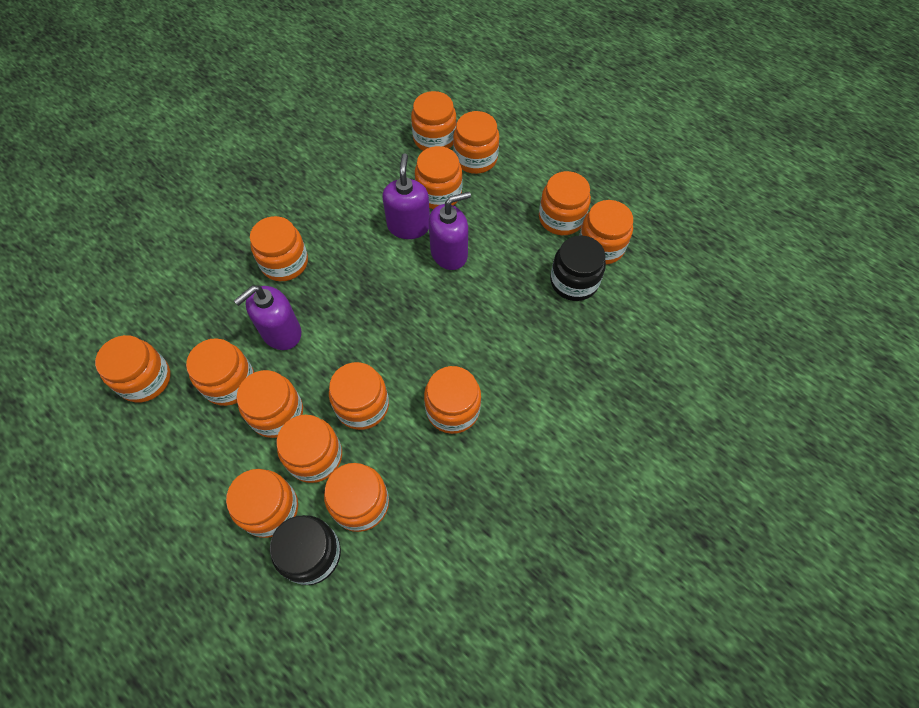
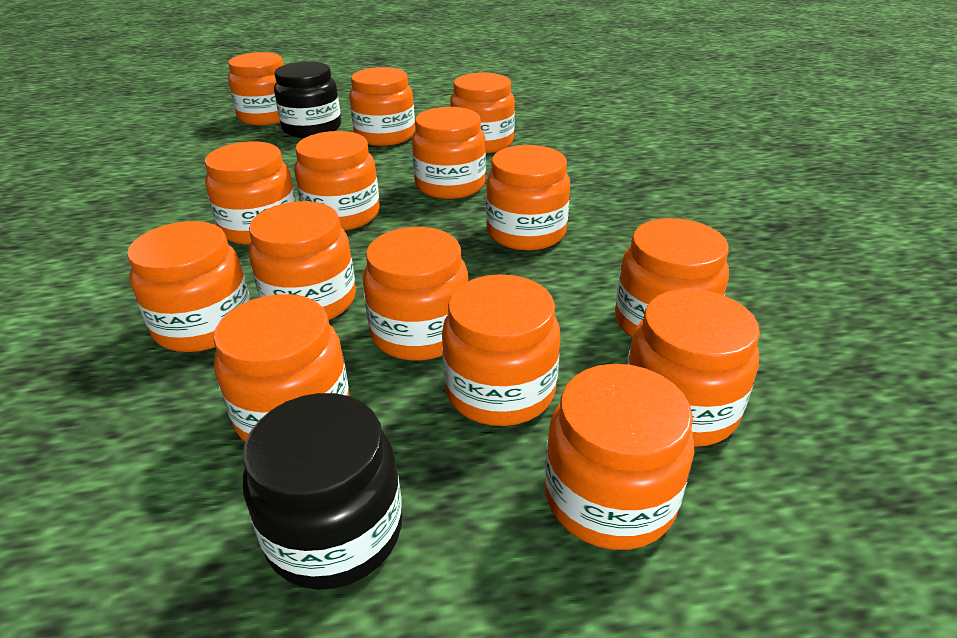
orange jar: [95,335,171,402] [186,338,254,406] [226,469,298,538] [237,370,303,438] [250,216,308,281] [277,415,342,483] [324,463,389,532] [329,362,389,430] [411,91,457,151] [415,146,462,209] [424,366,481,434] [453,111,499,174] [539,171,591,235] [579,200,633,265] = 14 -> [127,221,250,352] [205,142,297,245] [213,294,349,442] [228,52,283,125] [249,201,356,320] [294,131,380,231] [349,67,415,146] [363,227,468,361] [412,107,486,199] [442,274,560,426] [450,73,515,153] [486,145,570,251] [545,364,694,550] [615,218,729,338] [627,289,760,447] = 15
purple soap dispenser: [234,286,301,350] [383,153,430,239] [429,192,471,270] = 3 -> none = 0

